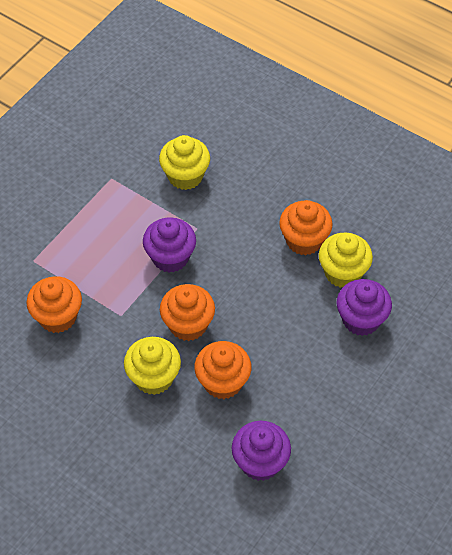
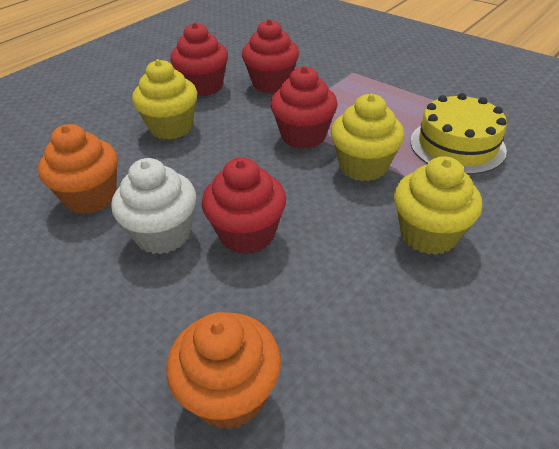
orange cupcake: [26,276,82,333] [160,284,215,341] [194,341,251,399] [279,200,333,255] = 4 -> [38,124,118,214] [166,312,281,430] = 2
purple cupcake: [143,217,196,273] [232,421,291,481] [337,279,392,336] = 3 -> none = 0
red cupcake: none = 0 -> [170,22,228,96] [202,157,286,254] [242,19,299,93] [270,66,338,149] = 4
white cupcake: none = 0 -> [111,158,196,254] = 1
yellow cake: none = 0 -> [410,93,507,174] = 1

